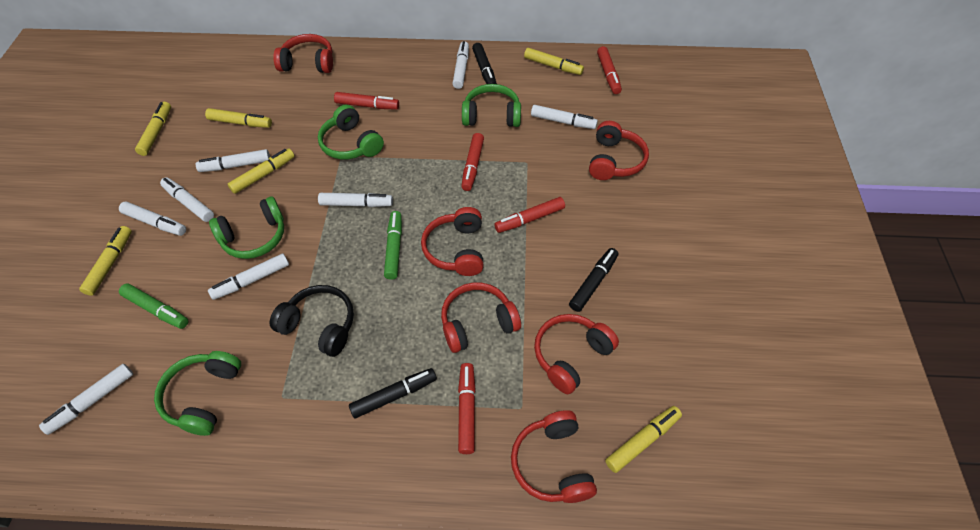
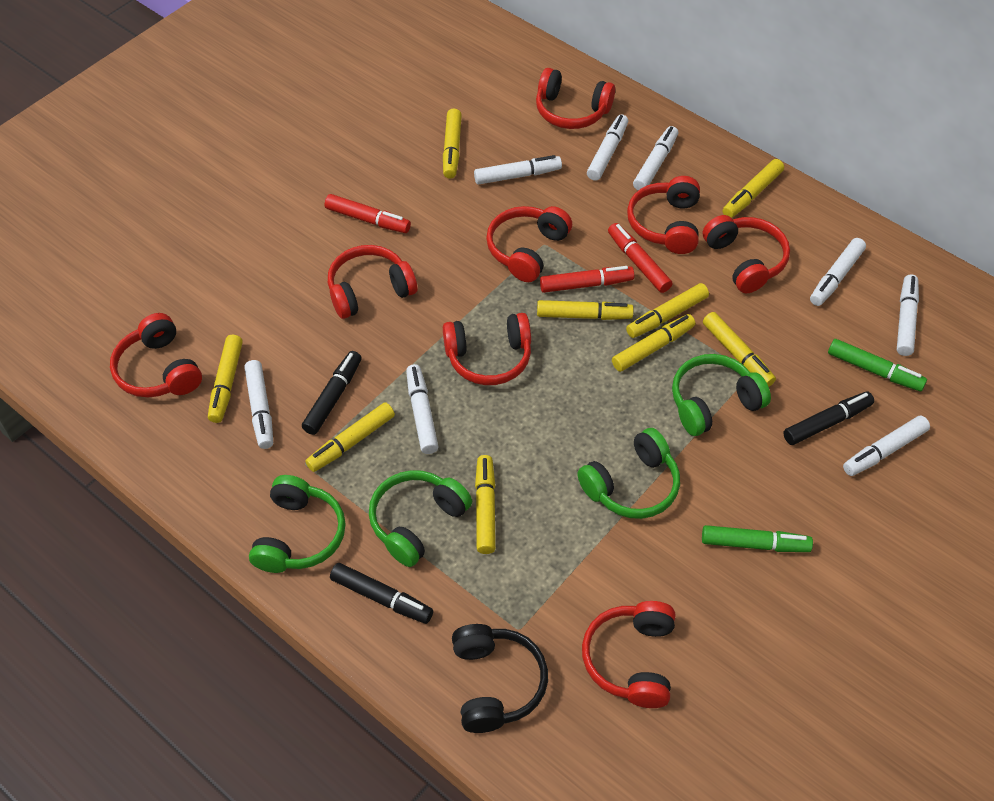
red headphones: [273,34,333,73] [421,207,484,276] [441,282,521,353] [511,410,597,503] [534,314,619,394] [589,121,649,180] = 6 -> [110,313,202,397] [328,245,417,319] [443,313,531,385] [486,206,572,282] [536,68,615,129] [582,601,675,708] [627,176,700,254] [703,215,790,293] = 8
red marker: [334,92,399,110] [458,363,476,454] [461,133,484,191] [494,197,565,233] [597,46,622,94] = 5 -> [325,194,411,233] [540,266,634,293] [608,223,672,293] = 3
yellow marker: [79,226,132,296] [135,102,171,156] [205,108,272,128] [228,149,295,194] [524,48,584,75] [605,406,682,473] = 6 -> [208,335,243,423] [305,402,395,472] [443,109,462,179] [475,455,496,554] [537,300,634,320] [612,314,695,372] [626,283,709,338] [703,312,776,387] [723,159,784,218] = 9

